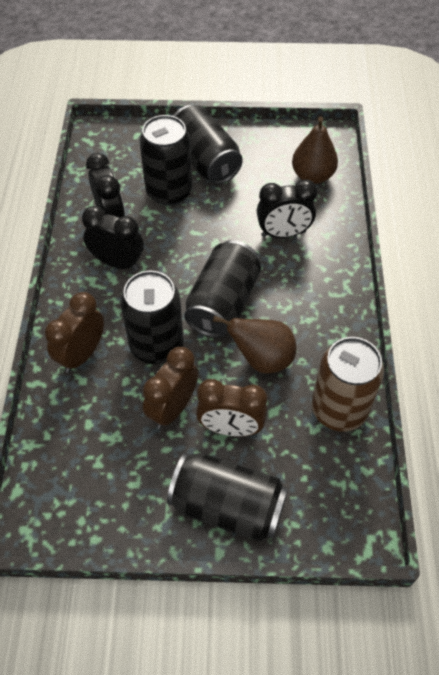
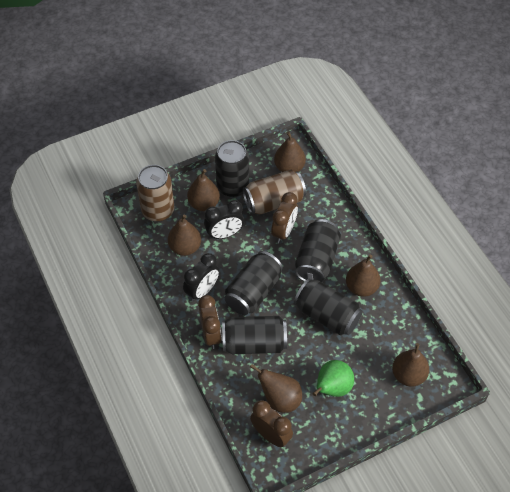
black clock: [82,206,144,270] [86,153,125,218] [257,179,318,238] = 3 -> [183,253,220,302] [204,200,244,239] = 2
brown can: [312,337,384,431] = 1 -> [136,165,174,222] [243,170,306,214] = 2
brown pear: [213,316,297,373] [292,117,338,184] = 2 -> [168,215,201,256] [187,169,220,211] [250,364,302,413] [274,132,306,172] [346,255,380,297] [392,343,429,387] = 6
green pear: none = 0 -> [313,360,354,397] = 1

